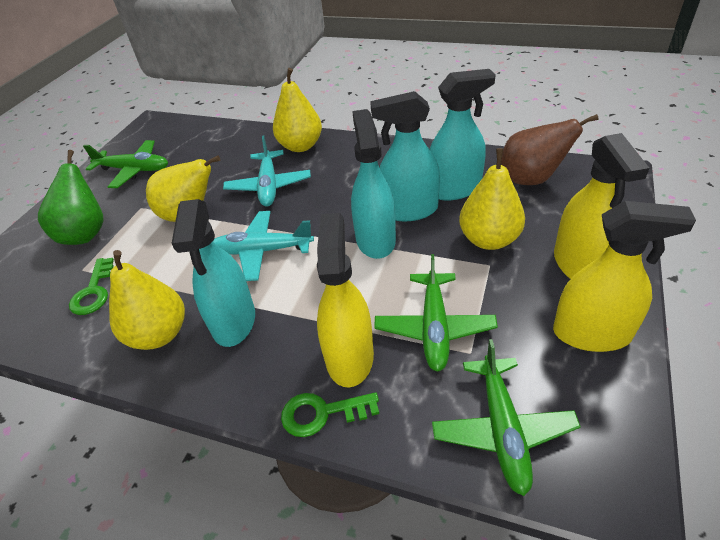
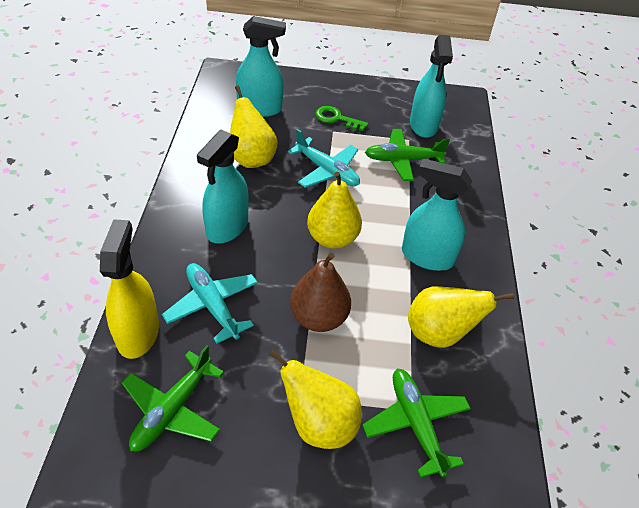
green key: [69,258,114,315] [281,392,379,437] = 2 -> [315,106,368,131] = 1
green pear: [38,150,104,245] = 1 -> none = 0
yellow spray bottle: [317,213,374,387] [553,201,696,352] [554,133,649,279] = 3 -> [100,219,159,359] = 1

